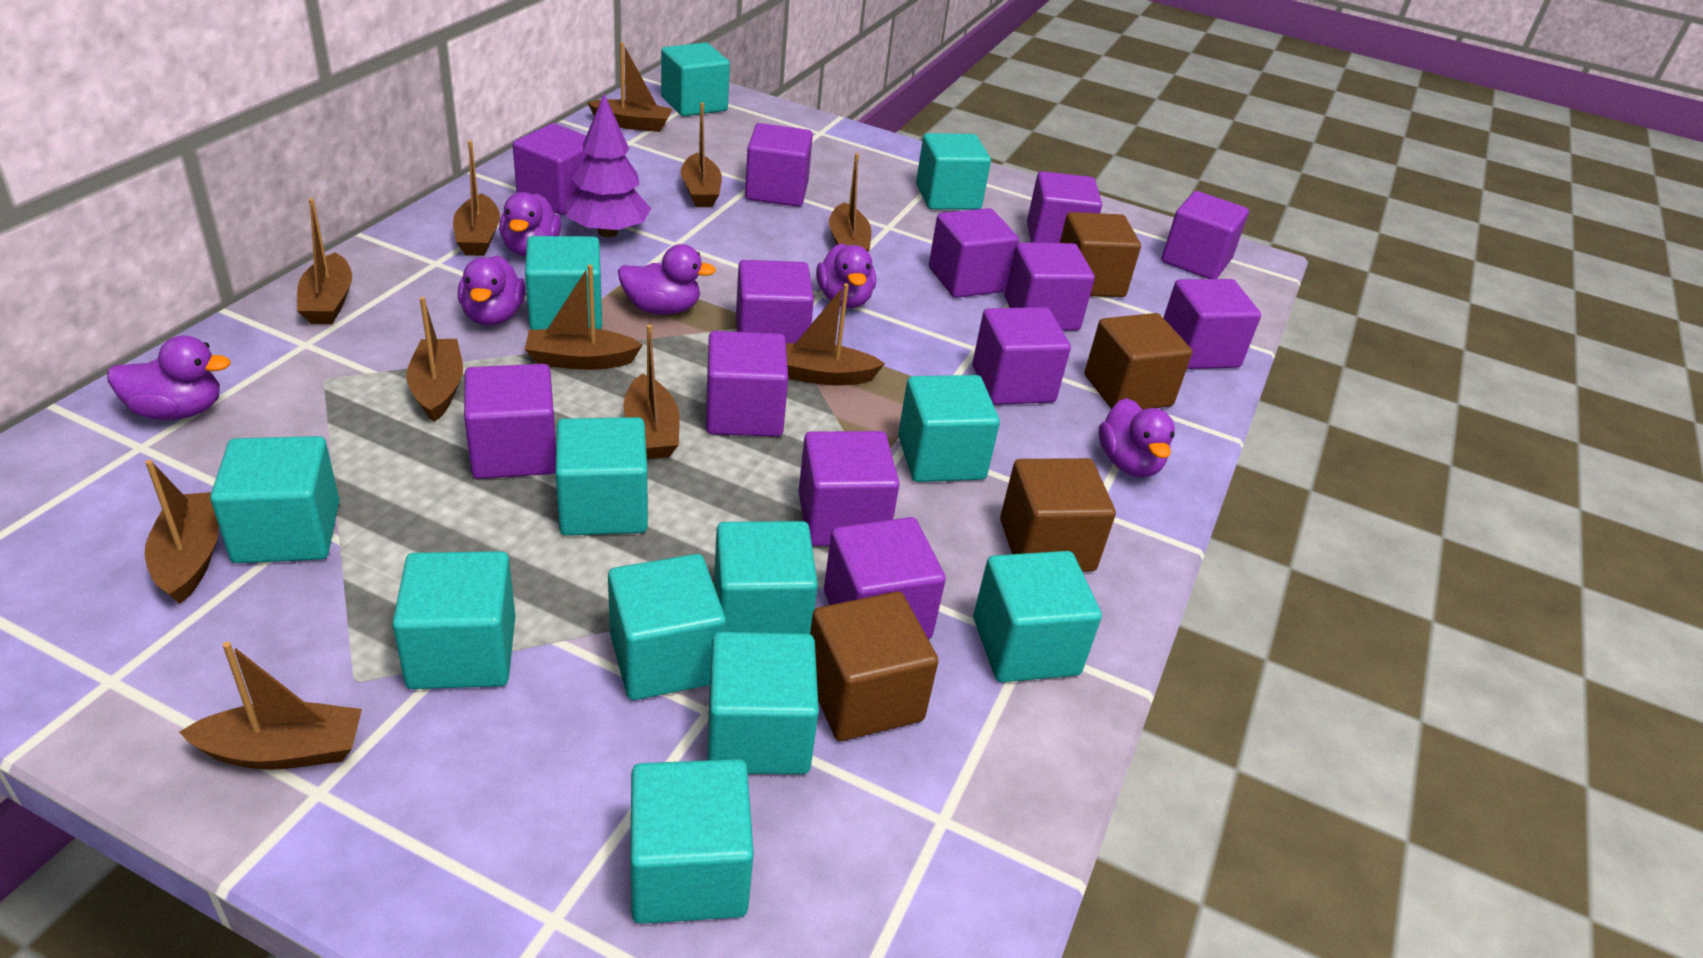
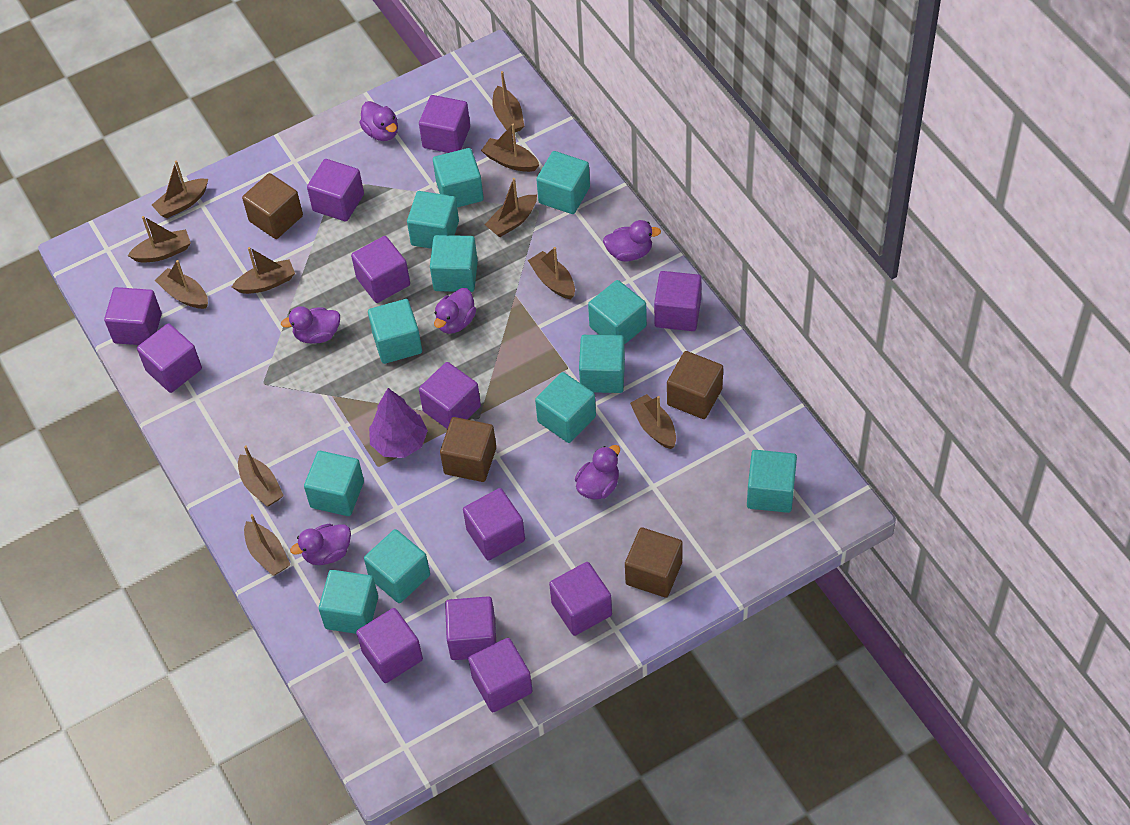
purple cube: [464,364,556,479] [513,123,587,215] [706,331,788,437] [736,260,814,343] [745,123,813,207] [799,431,900,546] [824,517,946,639] [929,208,1019,298] [972,307,1071,405] [1005,242,1095,330] [1027,171,1102,243] [1162,191,1249,279] [1163,279,1261,369] = 13 -> [104,287,162,345] [137,323,202,393] [307,159,364,222] [351,236,410,303] [356,608,423,683] [419,95,470,153] [419,362,481,429] [445,596,496,660] [463,488,525,561] [468,638,533,712] [549,562,612,636] [654,271,702,331] = 12

